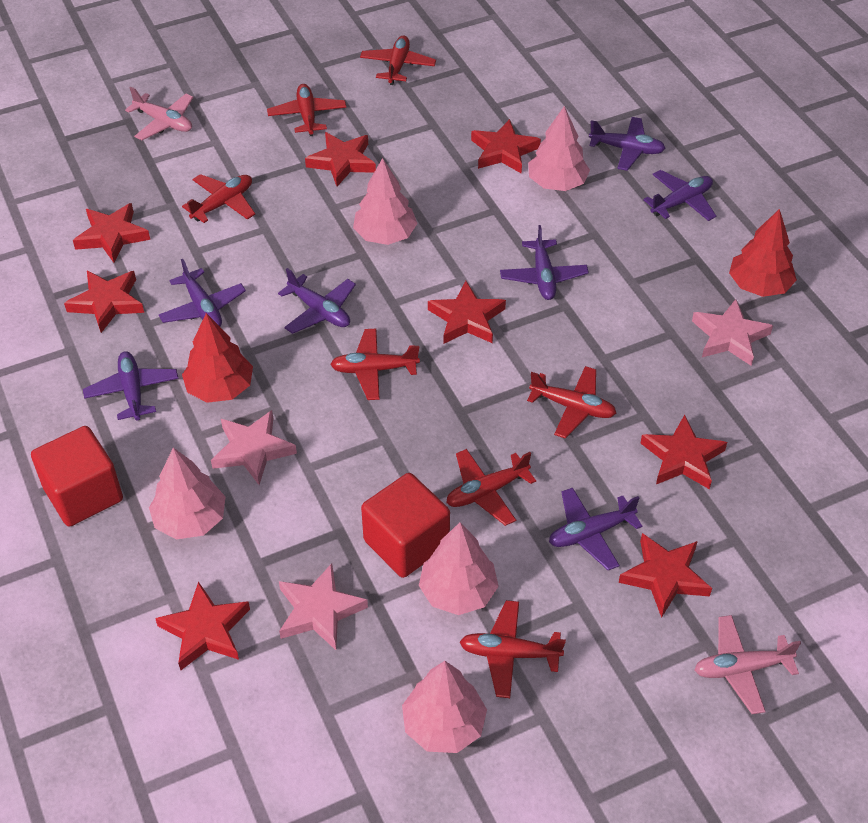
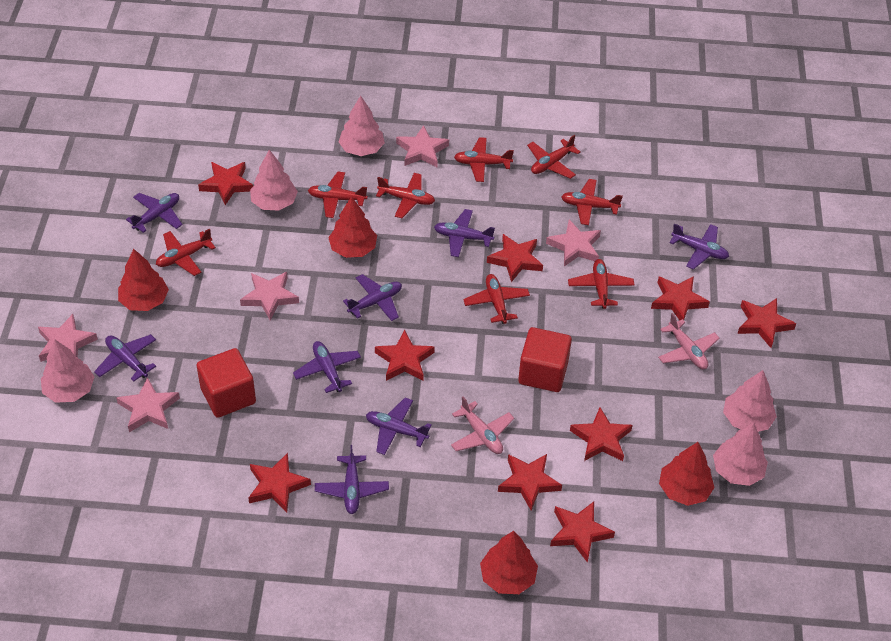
pink star: [211,410,297,485] [279,563,368,650] [692,299,773,366] = 3 -> [38,314,98,362] [116,377,180,432] [240,272,299,320] [396,125,449,167] [546,220,601,266] = 5
purple plane: [83,351,179,421] [159,259,246,327] [278,268,356,334] [500,225,589,300] [549,487,643,570] [589,117,666,171] [643,170,716,221] = 7 -> [94,334,156,382] [126,193,182,233] [293,341,361,393] [315,445,389,514] [343,274,402,321] [366,398,432,455] [434,209,495,257] [669,223,729,270] = 8
red plane: [182,174,255,223] [267,84,347,136] [330,329,420,400] [360,36,436,85] [446,449,536,526] [460,600,566,698] [527,366,616,439] = 7 -> [156,229,216,276] [308,172,368,218] [376,173,435,218] [454,137,514,182] [463,274,530,324] [527,135,581,179] [561,179,623,225] [568,259,634,309] = 8
red star: [64,271,144,333] [73,203,150,263] [155,581,250,670] [305,132,376,187] [428,281,506,344] [471,119,541,174] [619,533,712,618] [640,415,727,489] = 8 -> [198,162,253,205] [248,453,311,512] [375,330,435,381] [487,234,543,282] [498,454,562,511] [550,501,615,563] [570,407,633,461] [651,276,710,320] [737,298,796,348] = 9
red tree: [182,313,253,403] [729,209,797,297] = 2 -> [118,249,169,311] [328,196,377,258] [480,531,538,594] [659,442,715,506] = 4

